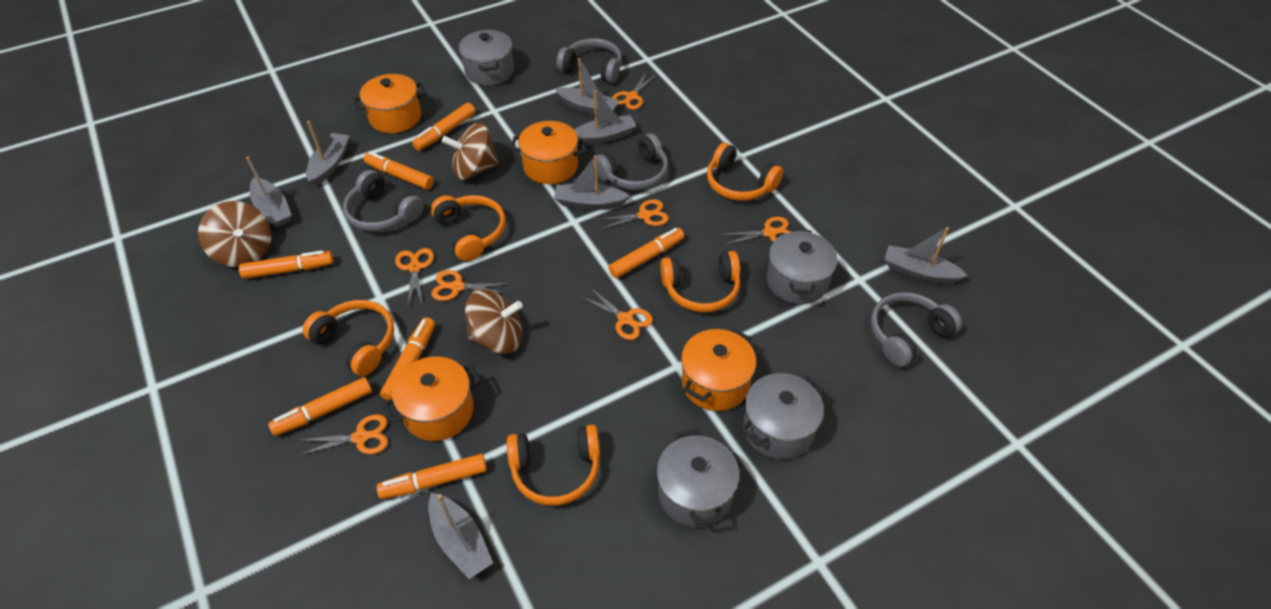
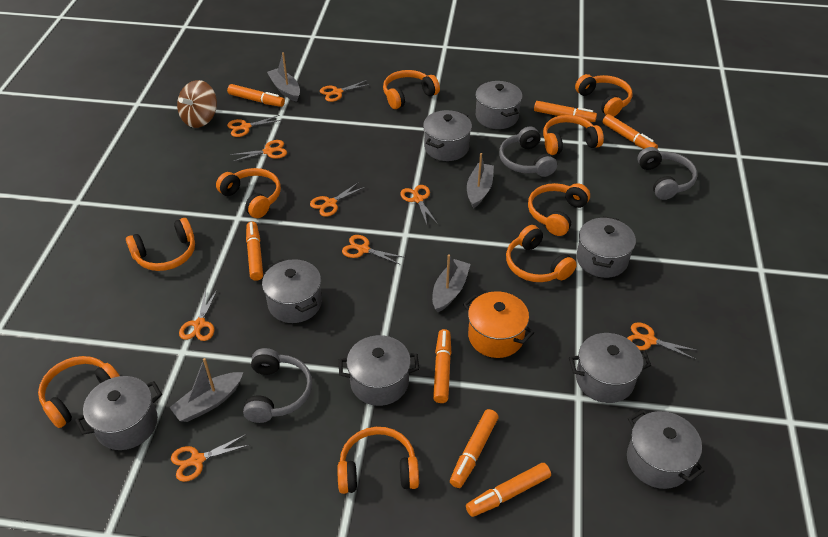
brown spinning top: [198,201,271,267] [442,123,499,180] [465,289,523,354] = 3 -> [177,80,217,128] = 1
grey boat: [246,157,292,227] [306,121,349,186] [428,493,493,579] [554,155,630,210] [556,58,619,116] [574,90,636,145] [884,227,968,284] = 7 -> [169,358,243,422] [267,52,300,102] [432,254,471,312] [467,153,494,208] = 4
grey headphones: [343,170,424,231] [557,38,622,83] [593,133,668,190] [871,292,962,367] = 4 -> [243,348,312,423] [499,126,557,177] [637,147,697,200] = 3
grey pot: [459,30,514,86] [656,430,739,527] [741,373,824,459] [767,229,838,304] = 4 -> [75,376,162,450] [262,259,322,323] [339,335,419,406] [423,110,472,161] [475,81,522,129] [569,333,651,403] [577,216,636,278] [627,409,705,489] = 8
orange headphones: [303,300,394,376] [431,195,506,261] [507,425,600,506] [660,251,740,312] [707,142,783,201] = 5 -> [38,356,120,428] [126,218,195,271] [216,168,281,218] [337,427,419,494] [383,70,440,109] [506,225,577,282] [528,183,590,236] [543,115,604,155] [575,74,633,117] = 9
orange pot: [353,74,426,133] [383,356,481,441] [510,121,587,184] [681,328,756,411] = 4 -> [463,291,534,358] = 1
orange scissors: [299,414,388,455] [395,248,434,305] [431,270,510,301] [580,288,653,340] [596,199,669,230] [612,72,657,110] [721,217,791,245] = 7 -> [171,434,249,482] [179,289,217,341] [227,115,282,137] [230,140,287,162] [310,182,365,217] [320,80,371,102] [342,235,405,265] [400,185,438,225] [627,322,698,360] = 9

